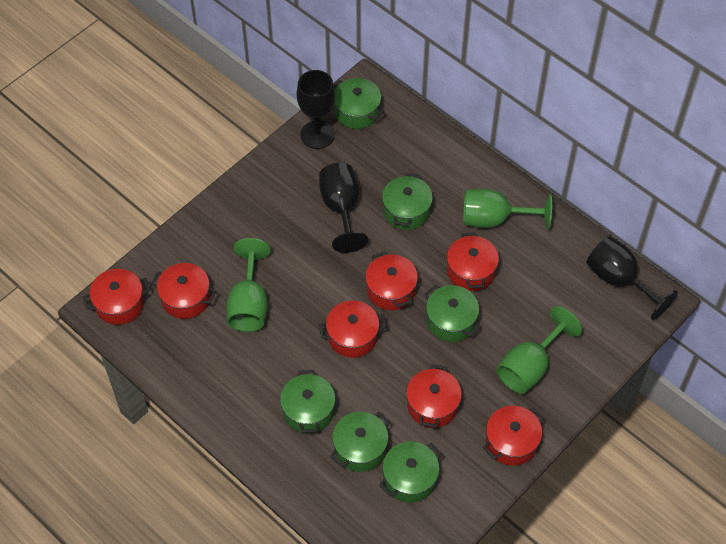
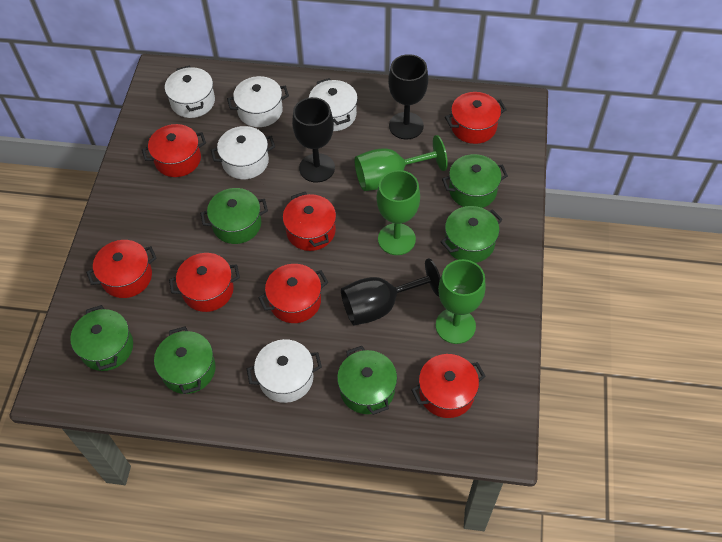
white pot: none = 0 -> [165,66,215,118] [211,126,275,179] [227,76,289,127] [247,339,322,403] [309,78,358,131] = 5

